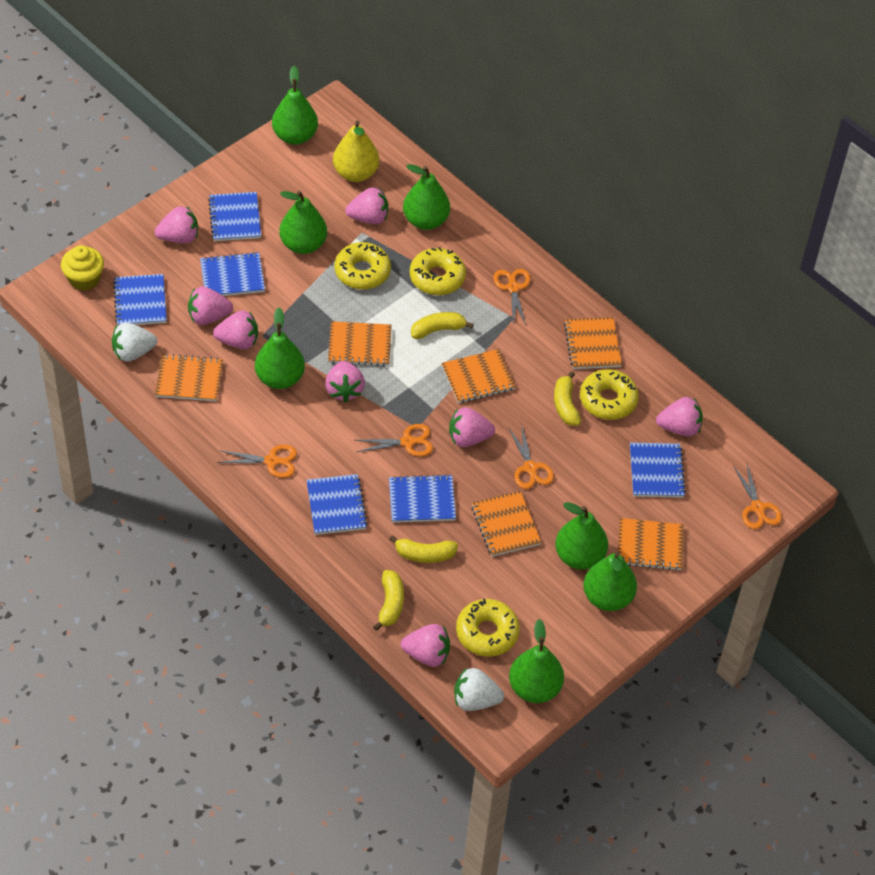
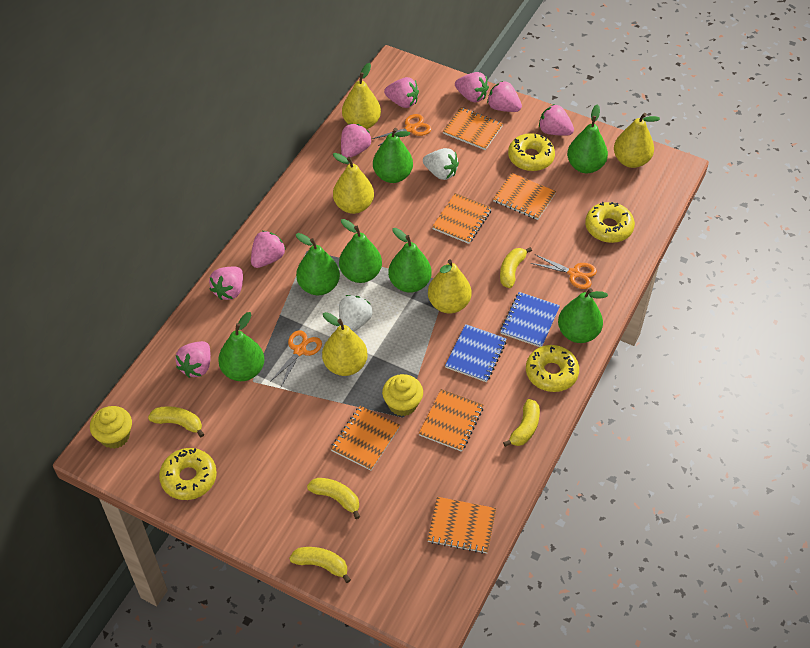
blue notebook: [113,274,167,326] [200,252,265,296] [208,192,261,241] [306,474,368,535] [389,474,456,523] [630,442,686,498] = 6 -> [445,324,507,382] [500,292,560,347] = 2
orange scissors: [218,445,297,478] [355,424,433,457] [493,269,531,325] [508,427,554,489] [734,464,782,529] = 5 -> [270,330,322,386] [373,114,431,146] [531,254,597,289] = 3
yellow banana: [373,570,404,631] [389,535,458,563] [411,312,474,339] [554,371,581,426] = 4 -> [148,406,204,437] [289,547,351,583] [307,478,360,519] [500,247,532,288] [503,399,540,447] = 5
yellow cupcake: [61,245,104,291] = 1 -> [90,406,132,449] [382,374,423,416] = 2
yellow pear: [333,121,379,182] = 1 -> [322,312,368,376] [333,153,374,214] [342,63,381,129] [428,259,472,313] [614,113,660,168] = 5

